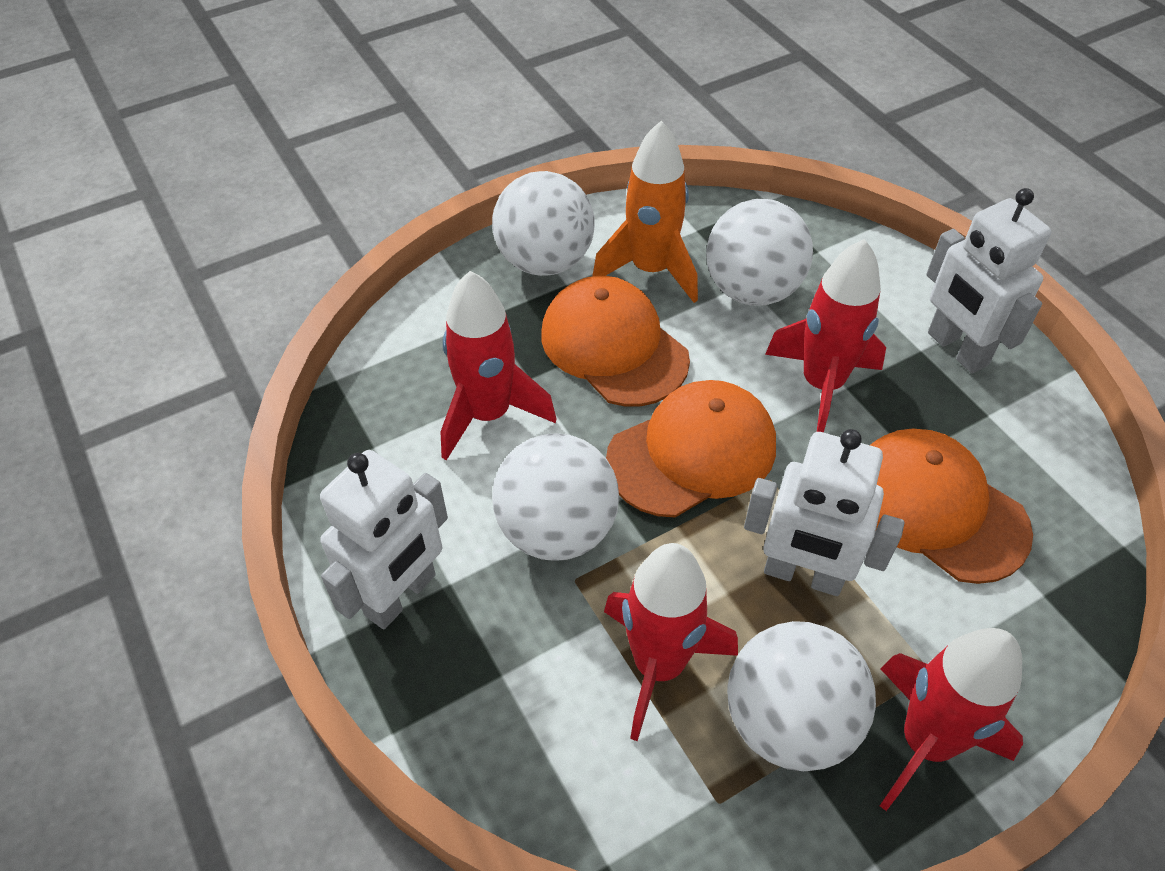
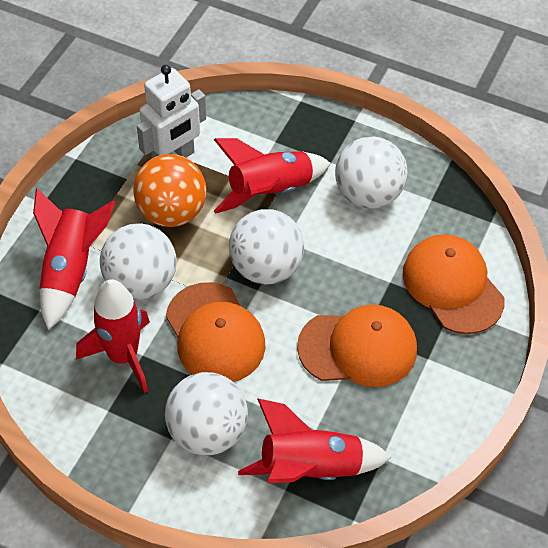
orange ball: none = 0 -> [133,154,207,227] = 1
orange rocket: [593,121,698,303] = 1 -> none = 0
white robot: [320,450,448,629] [744,429,904,596] [926,188,1051,373] = 3 -> [137,65,206,158] = 1

